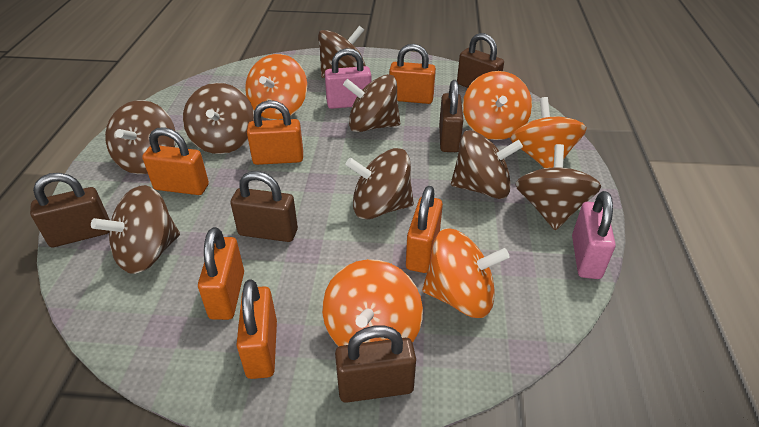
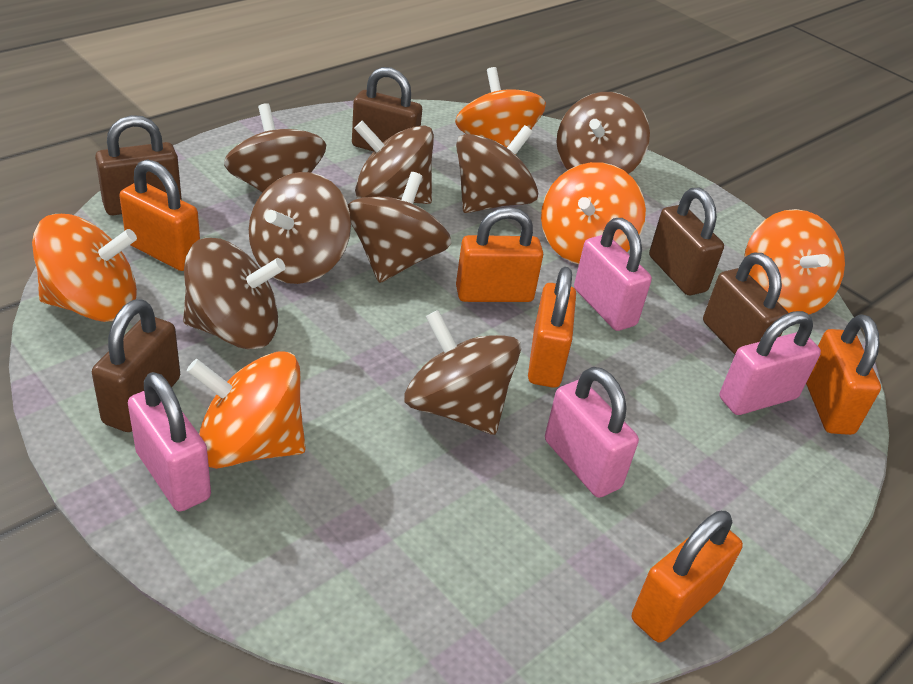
orange padlock: [142,127,209,195] [198,227,244,320] [236,279,277,379] [247,100,303,165] [389,44,436,104] [406,186,443,273] = 6 -> [119,159,200,271] [456,207,543,302] [528,267,576,388] [632,511,743,643] [806,314,881,435] = 5
pink padlock: [325,48,372,109] [572,191,616,279] = 2 -> [128,372,211,512] [545,367,639,498] [574,218,652,331] [719,311,821,415] = 4

